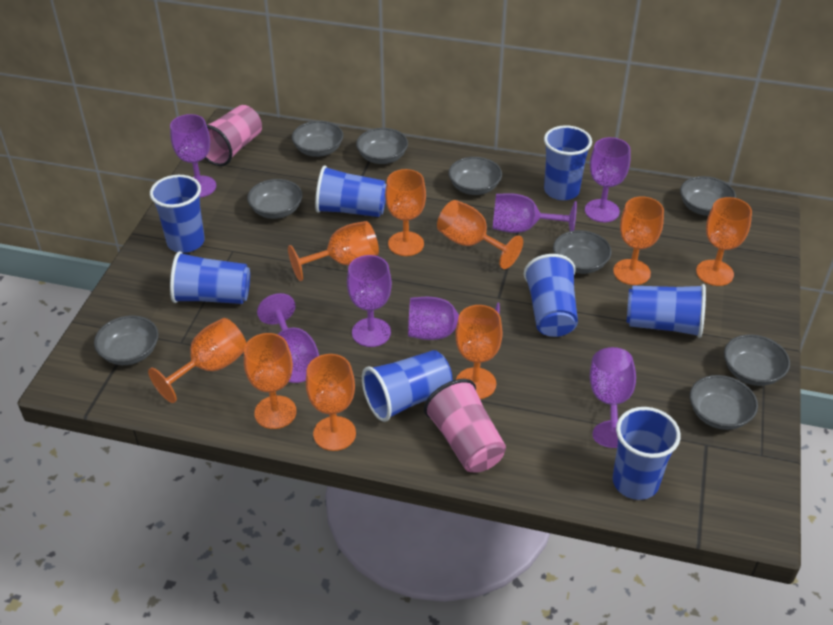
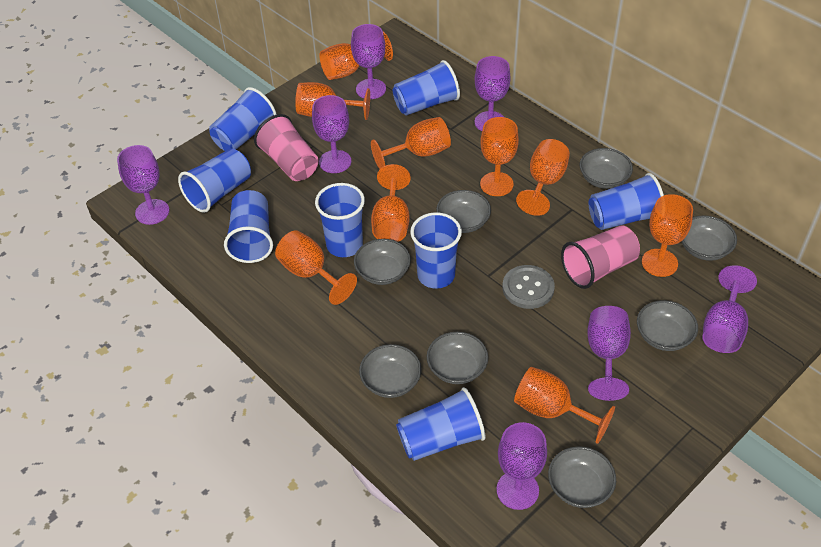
grey bowl: [94,315,159,365] [247,179,303,219] [292,121,343,157] [356,128,408,164] [448,157,502,195] [553,230,612,274] [680,176,736,216] [690,375,758,430] [724,334,790,386] = 9 -> [354,239,411,285] [359,344,422,398] [427,332,488,384] [436,190,491,233] [548,446,616,508] [580,148,633,189] [637,300,698,351] [682,215,737,261] = 8
grey button: none = 0 -> [502,265,555,309] = 1

